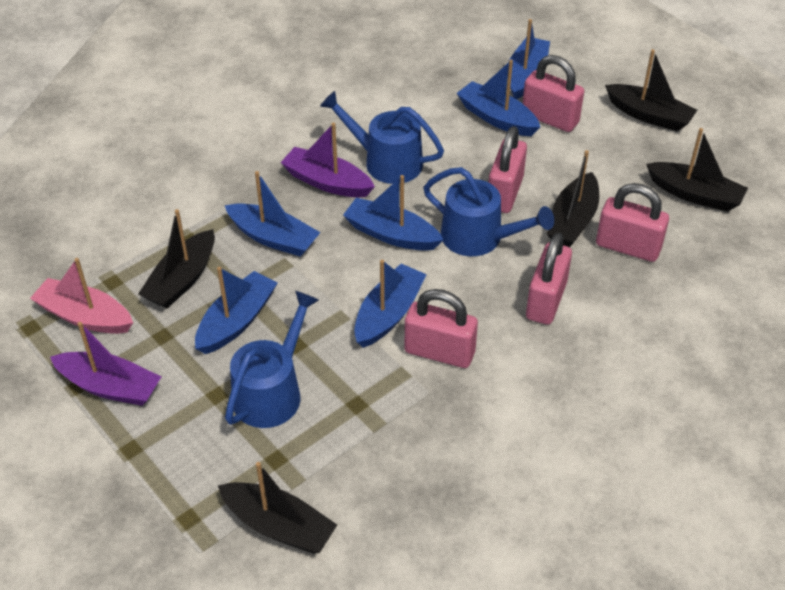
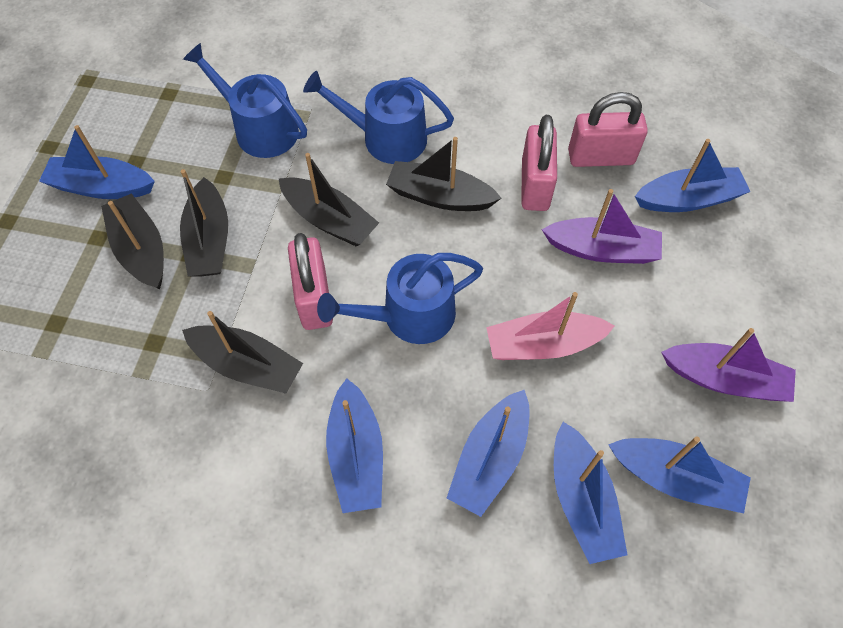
pink padlock: [404,289,478,368] [488,126,527,213] [522,55,584,132] [526,233,572,325] [596,183,669,262] = 5 -> [288,233,333,330] [521,115,557,211] [568,92,648,167] = 3

